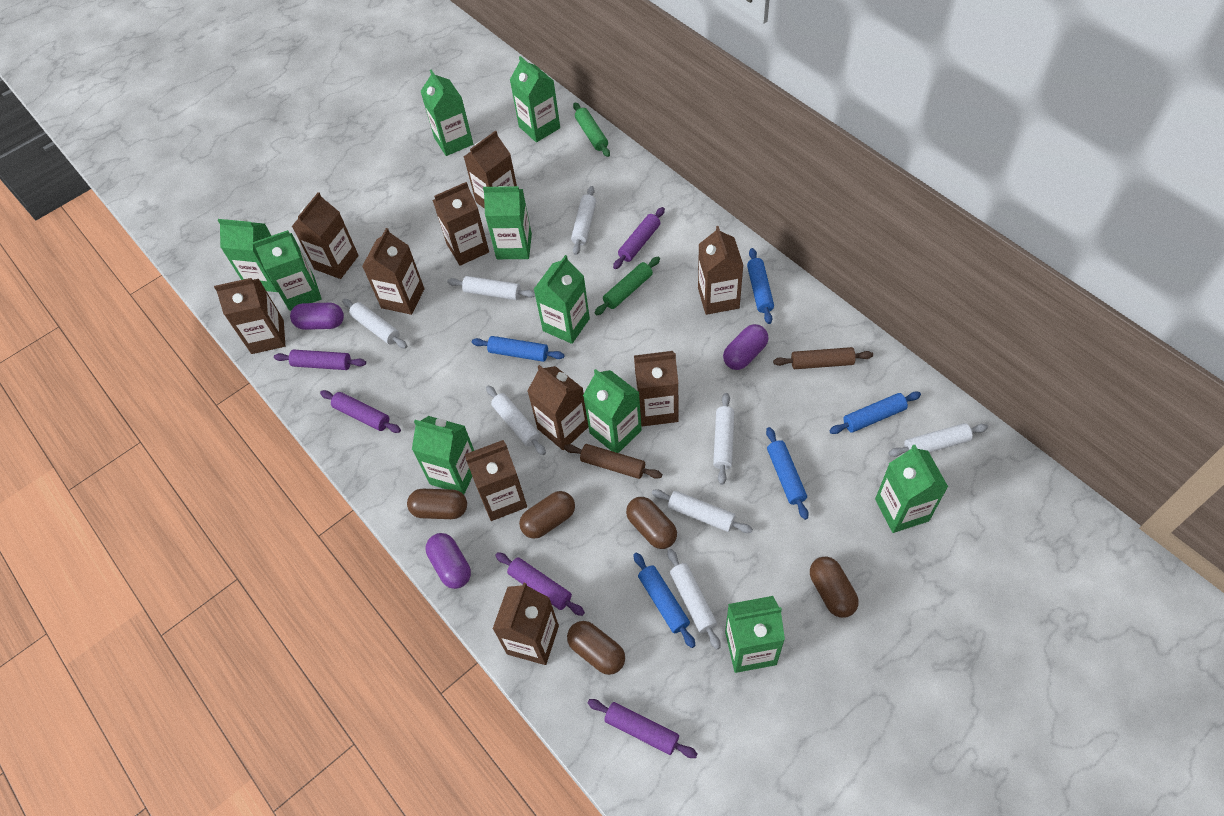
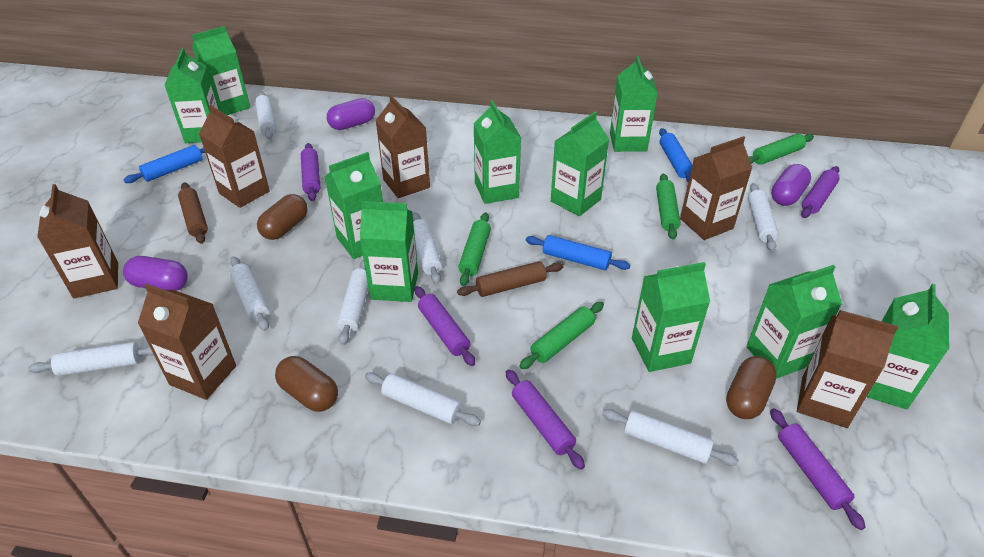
blue rolling pin: [472,336,564,362] [633,552,695,648] [747,248,774,324] [766,427,809,520] [829,392,921,434] = 5 -> [124,145,205,183] [526,235,630,270] [659,128,692,182] = 3
brown capsule: [407,489,467,519] [519,491,575,539] [567,621,625,675] [626,497,677,549] [810,557,859,618] = 5 -> [257,194,308,240] [275,356,338,412] [726,356,777,419] = 3
brown carton: [214,278,285,354] [292,192,359,279] [362,228,424,315] [433,182,489,266] [464,130,517,209] [465,440,527,521] [493,583,559,665] [527,365,588,450] [634,351,678,426] [698,226,743,315] = 10 -> [37,184,118,299] [138,284,236,400] [199,105,270,208] [375,95,430,198] [680,136,752,240] [797,310,898,428] = 6
green rolling pin: [573,102,610,157] [595,257,660,315] = 2 -> [458,213,491,286] [519,302,604,369] [656,174,681,240] [749,134,814,165] = 4

